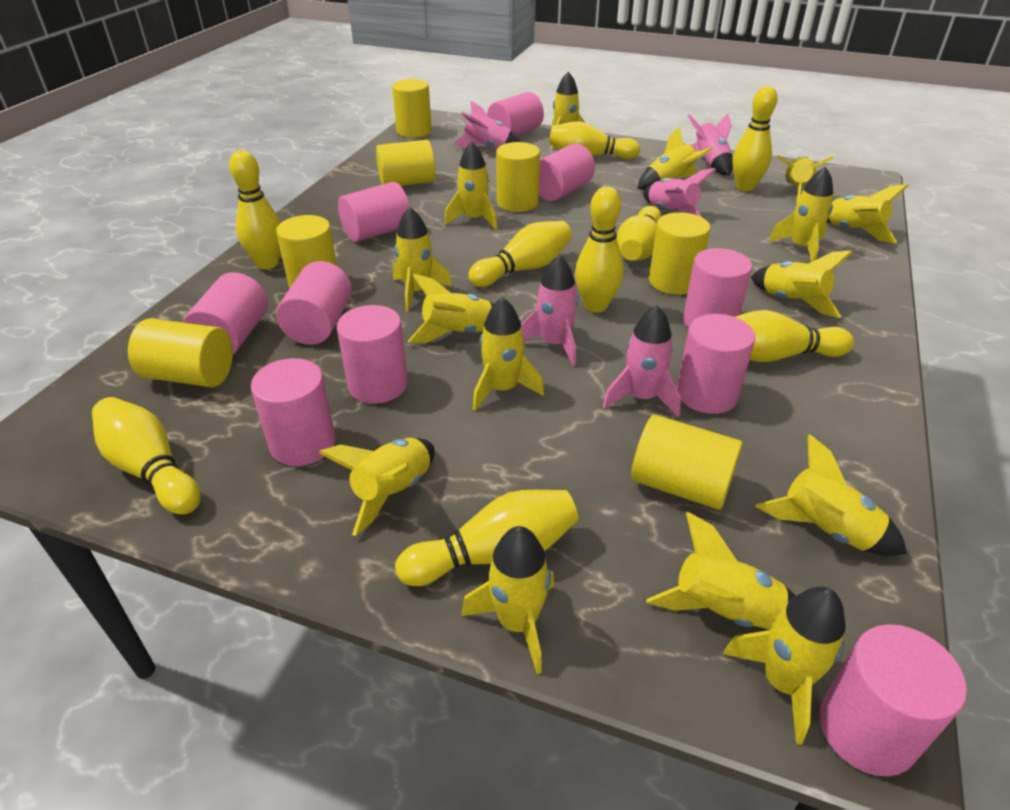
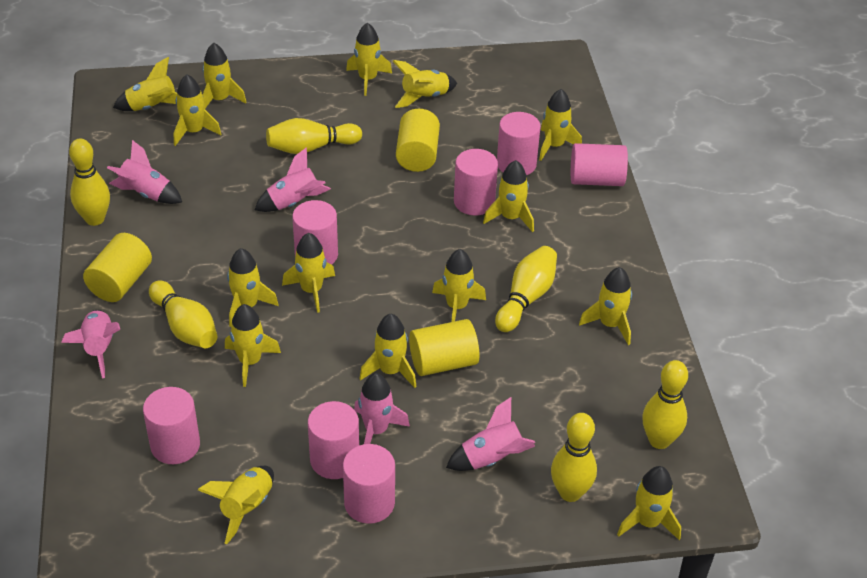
pink cylinder: [183,272,268,354] [251,358,336,466] [276,261,352,345] [337,305,408,404] [338,182,410,242] [487,92,544,136] [539,144,595,201] [677,314,755,414] [683,248,752,328] [819,624,967,777] = 10 -> [143,387,200,464] [292,200,338,265] [308,401,359,479] [343,444,395,524] [454,149,498,215] [497,112,541,175] [571,143,628,186] = 7
yellow bowling pin: [92,397,201,515] [229,150,281,269] [395,490,578,586] [468,221,572,287] [549,121,640,159] [575,186,623,312] [617,206,662,261] [732,86,777,191] [735,310,854,362] = 9 -> [69,139,110,226] [149,281,217,348] [266,118,362,154] [495,246,557,332] [551,413,597,502] [642,360,688,449] = 6
yellow cylinder: [128,318,233,387] [276,215,337,289] [376,140,435,186] [392,79,432,138] [496,142,540,212] [631,415,743,510] [649,212,710,295] = 7 -> [83,233,152,302] [396,109,440,172] [409,319,479,376] = 3

